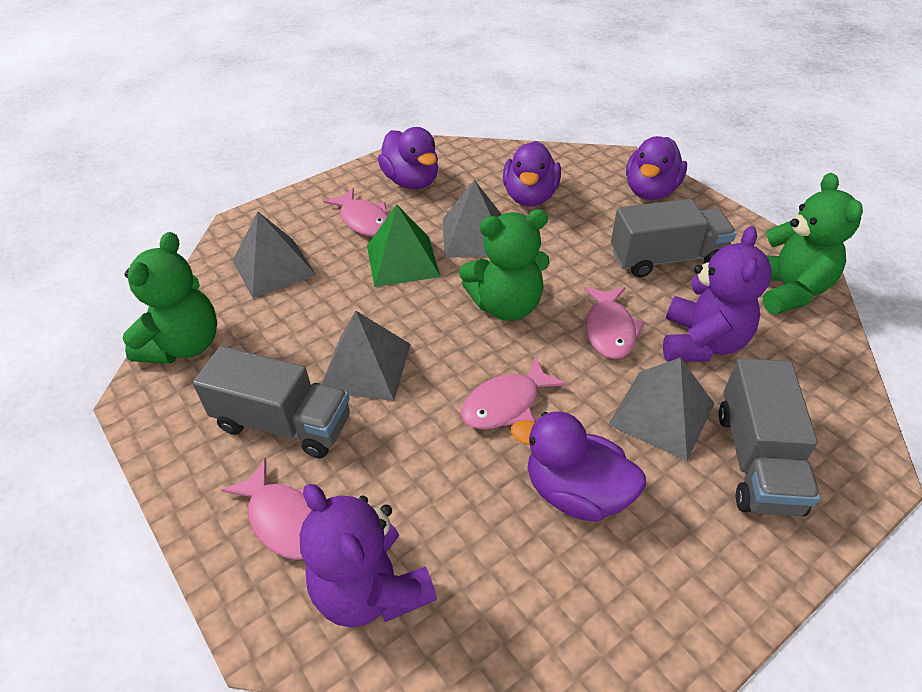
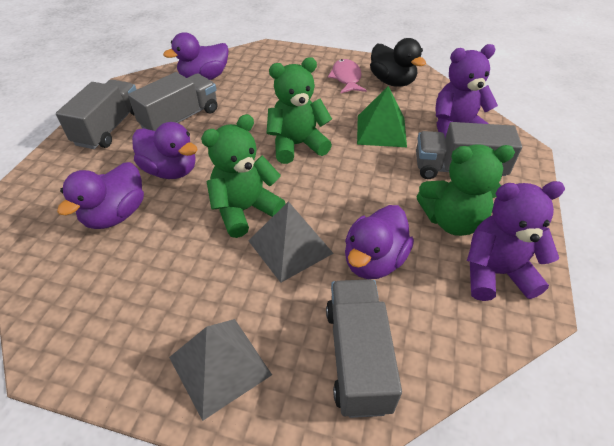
black duck: none = 0 -> [370,38,426,87] = 1
grey pyramid: [233,212,316,298] [322,311,411,401] [443,180,502,258] [608,357,715,461] = 4 -> [169,319,272,421] [249,201,334,283] = 2
grey truck: [192,346,350,458] [611,199,737,277] [718,358,820,516] = 3 -> [56,80,137,149] [128,72,218,131] [326,279,402,418] [416,122,522,179] = 4
pink fish: [221,458,315,560] [323,188,388,237] [461,356,567,429] [584,286,645,359] = 4 -> [328,59,367,93] = 1

